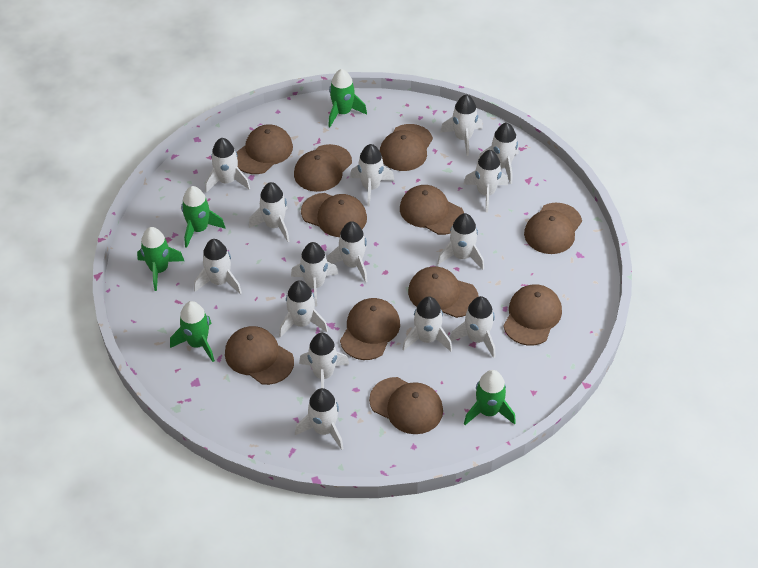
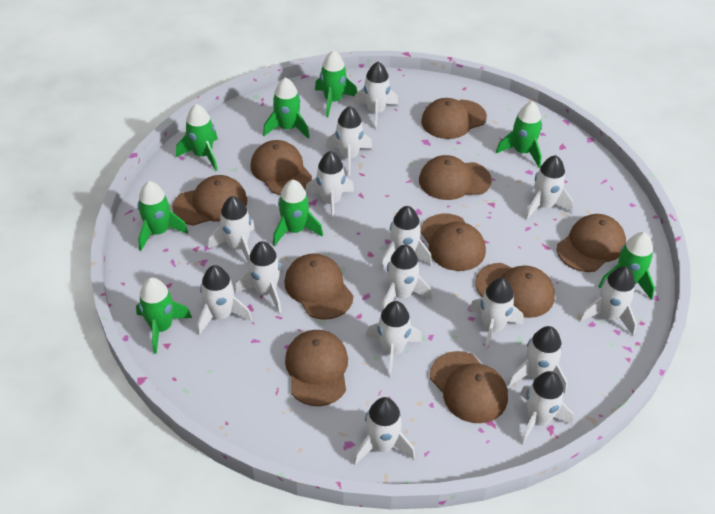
brown cap: [225,326,294,385] [237,124,293,174] [294,144,352,192] [301,193,367,237] [340,298,400,360] [369,377,443,434] [380,124,433,171] [400,185,464,235] [408,266,479,318] [503,285,562,345] [524,203,582,254] = 11 -> [172,175,247,226] [250,140,312,195] [284,253,353,320] [285,330,348,406] [419,155,492,200] [421,98,487,139] [421,214,486,271] [430,351,508,423] [476,263,555,318] [557,214,626,272] = 10
green rocket: [137,227,184,291] [170,301,215,362] [181,186,225,248] [328,69,367,127] [464,370,516,425] = 5 -> [136,278,192,354] [137,181,188,251] [176,104,218,171] [263,77,310,139] [273,180,323,246] [315,50,357,117] [496,101,542,168] [599,232,655,300] = 8

